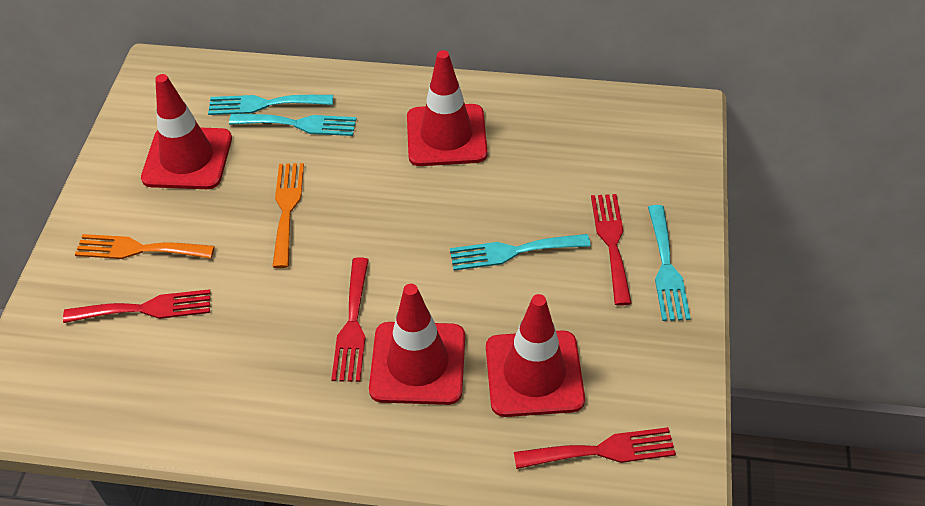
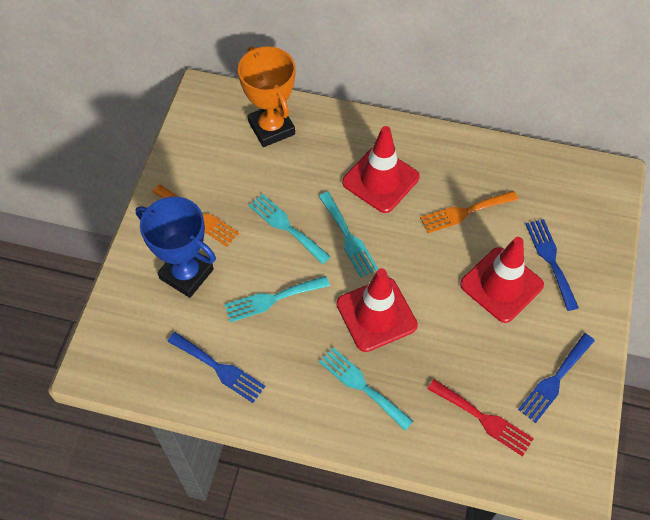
blue fork: none = 0 -> [167,332,266,403] [518,333,595,423] [526,219,579,311] = 3
blue trophy: none = 0 -> [136,197,216,298] = 1
orange trophy: none = 0 -> [238,46,296,147] = 1
red fork: [63,289,211,323] [331,257,369,382] [514,427,676,469] [591,194,632,306] = 4 -> [428,379,534,456] = 1
red traffic cone: [141,74,232,189] [369,284,465,405] [407,50,488,166] [486,294,585,417] = 4 -> [337,268,418,352] [342,126,420,213] [460,237,544,323] = 3

